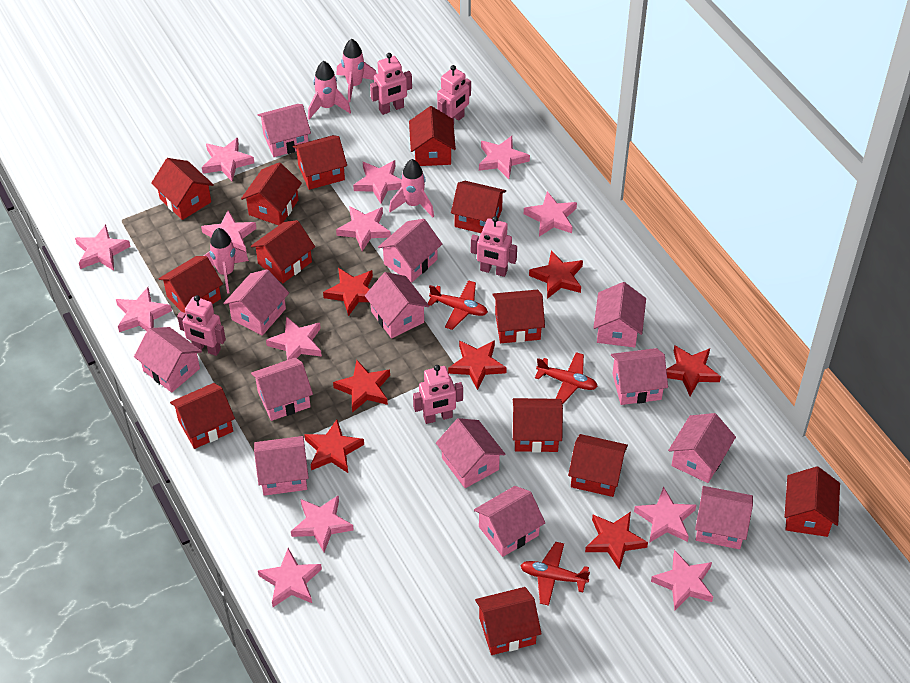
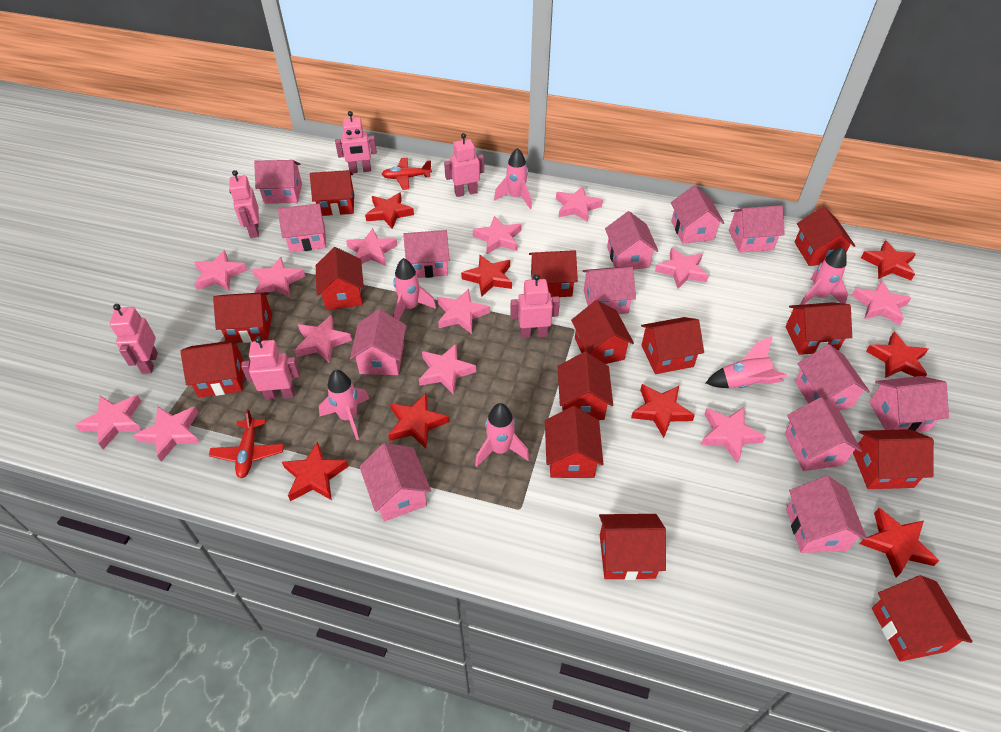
pink robot: [177,295,226,356] [370,53,412,115] [413,365,463,424] [437,65,471,123] [471,216,517,277] = 5 -> [110,304,158,374] [229,170,259,238] [241,336,300,400] [335,111,377,173] [444,133,484,197] [510,274,560,338] = 6
pink rocket: [204,228,249,294] [308,61,351,119] [336,39,377,102] [389,159,434,217] = 4 -> [319,370,369,440] [394,258,436,320] [475,403,529,467] [494,148,532,209] [706,336,787,388] [800,247,848,305] = 6
red house: [151,158,214,220] [159,256,223,313] [170,383,235,449] [241,162,302,225] [251,220,315,283] [293,135,347,190] [409,106,456,166] [451,181,506,233] [475,587,542,655] [492,290,545,343] [513,398,563,453] [568,434,628,497] [784,466,840,537] = 13 -> [180,340,244,397] [213,292,272,343] [310,170,354,216] [316,247,364,310] [529,250,578,298] [545,406,603,478] [558,352,613,420] [571,300,634,364] [599,514,666,580] [641,317,704,374] [785,302,852,355] [795,206,855,266] [853,429,934,489] [872,575,973,661] = 14
red plane: [428,280,488,330] [520,542,590,606] [535,352,598,404] = 3 -> [209,409,284,478] [382,158,432,190] = 2
red star: [304,420,364,473] [323,268,373,316] [333,360,390,413] [448,340,507,390] [529,250,583,299] [585,512,648,570] [666,345,721,396] = 7 -> [282,441,349,501] [365,192,414,229] [388,393,449,449] [461,255,512,297] [631,384,695,438] [859,508,939,577] [861,240,916,280] [866,332,928,378] = 8

